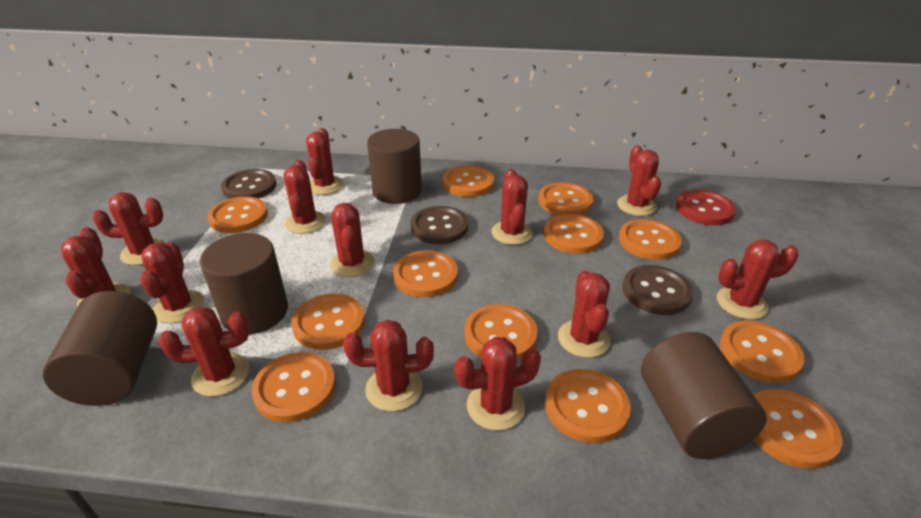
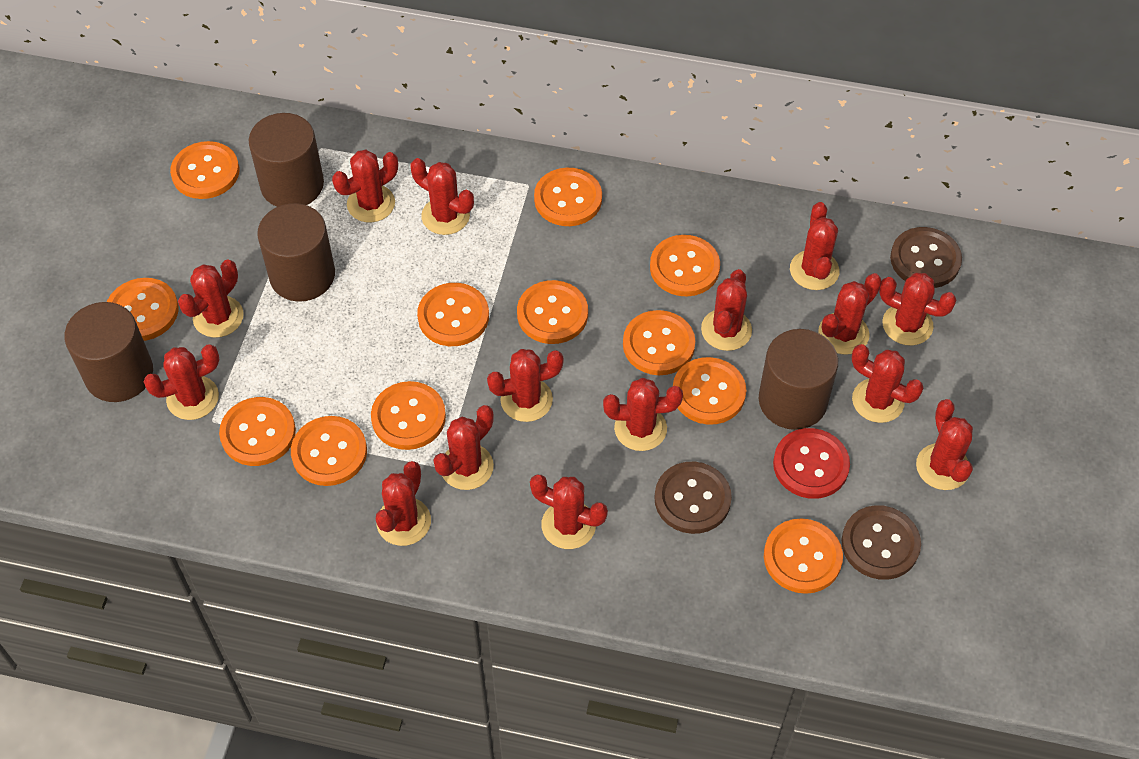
red cactus: [61,227,130,307] [92,192,166,265] [141,242,204,323] [159,307,250,397] [283,160,326,234] [306,128,343,195] [330,203,374,277] [343,320,434,411] [454,337,541,431] [492,169,533,245] [558,271,610,358] [617,145,661,216] [717,239,799,319] = 13 -> [144,345,220,420] [178,260,244,338] [332,150,398,223] [376,461,431,546] [411,158,474,235] [433,405,494,490] [487,349,564,422] [530,474,608,549] [603,378,683,451] [701,269,752,351] [790,202,840,290] [818,273,882,355] [852,344,924,423] [879,273,956,346] [916,399,973,490] = 15

